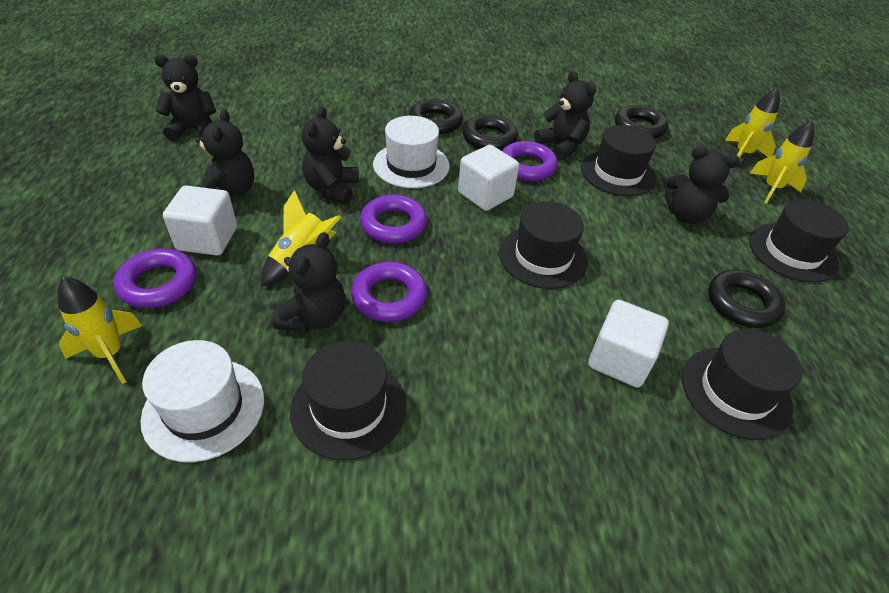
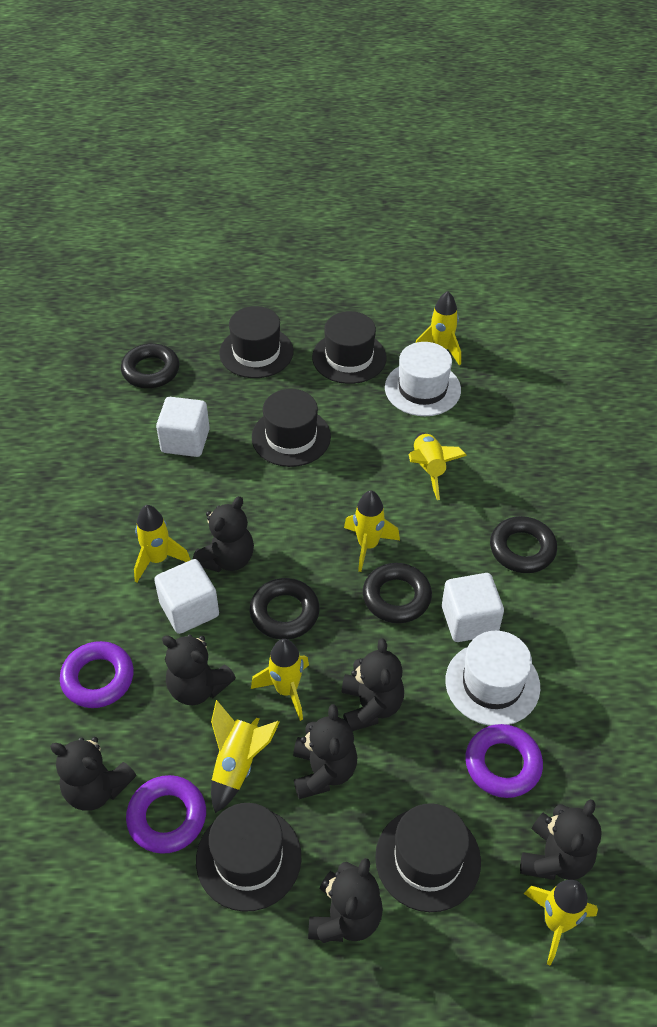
black teddy bear: [155,54,216,141] [196,109,254,197] [272,232,345,333] [302,106,359,205] [534,71,596,161] [665,146,740,224] = 6 -> [50,737,136,811] [162,634,236,705] [193,496,254,572] [293,704,358,799] [308,858,383,943] [341,638,404,731] [520,799,602,880] = 7
purple ring: [114,248,196,308] [351,262,427,322] [360,195,427,244] [502,141,558,181] = 4 -> [60,641,134,708] [126,775,206,854] [465,724,543,798] = 3
yellow rocket: [57,277,142,384] [261,190,342,286] [725,88,780,158] [749,121,814,204] = 4 -> [134,505,191,582] [211,700,280,813] [251,639,309,721] [344,490,400,572] [409,432,467,500] [415,291,461,365] [524,880,598,966] = 7

